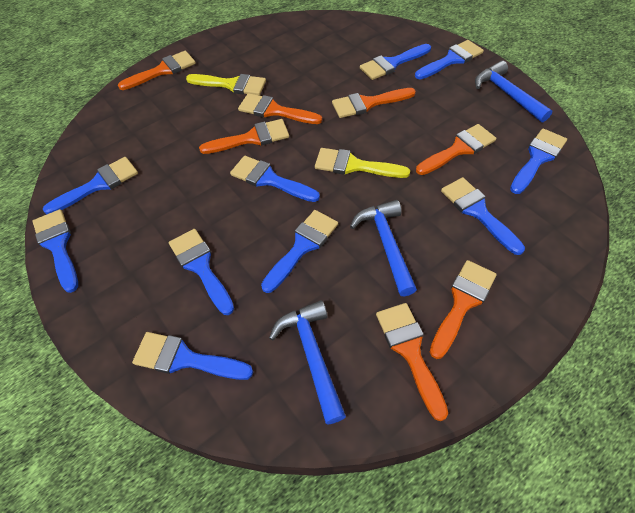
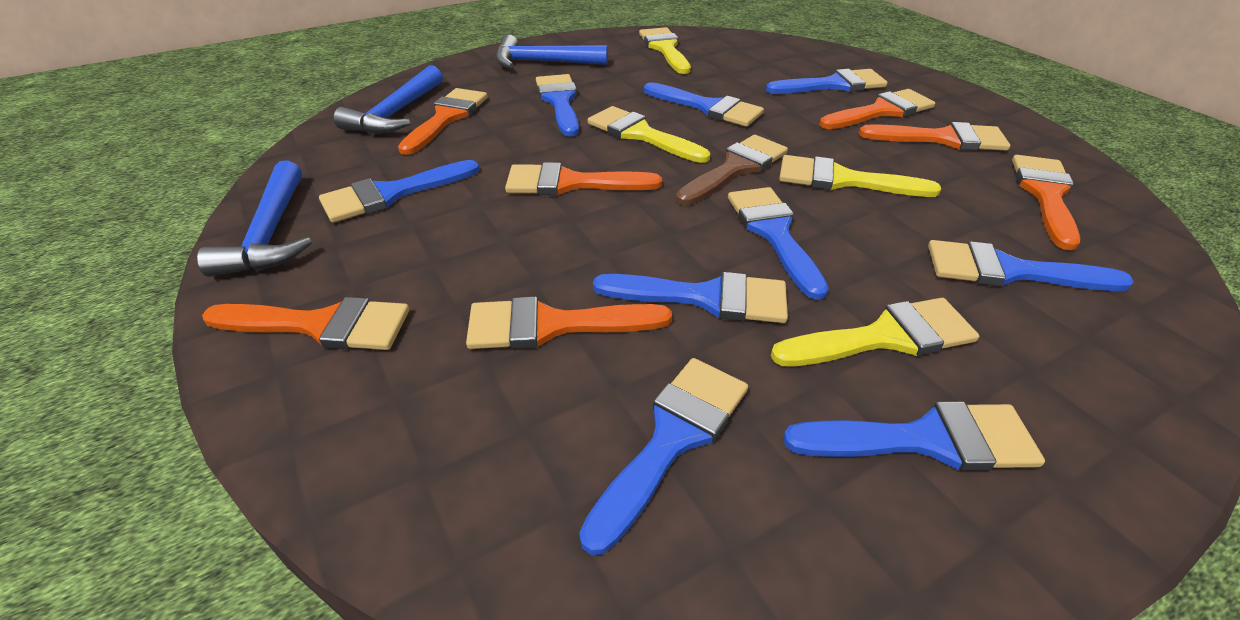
blue brush: [32,209,78,293] [43,157,138,214] [132,332,253,380] [169,229,234,315] [230,156,320,202] [261,210,338,293] [360,44,431,80] [415,40,484,80] [441,177,525,255] [510,128,567,194] = 10 -> [319,160,480,223] [536,74,579,137] [579,358,748,555] [593,272,788,323] [644,82,764,127] [728,187,829,300] [766,69,887,94] [783,401,1045,471] [928,240,1134,291] = 9
brown brush: none = 0 -> [676,135,788,205] = 1
yellow brush: [186,74,266,95] [315,148,410,178] = 2 -> [588,106,710,163] [639,27,691,74] [771,298,979,366] [779,155,941,197] = 4

